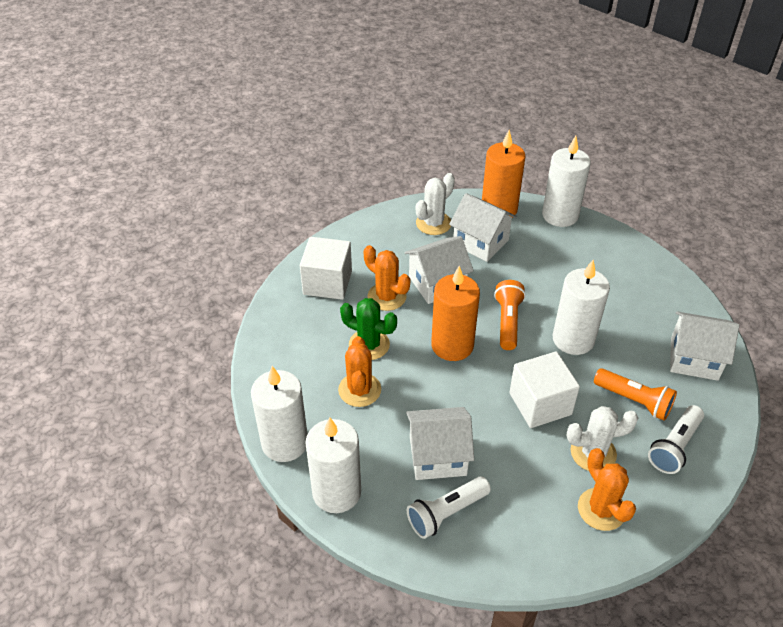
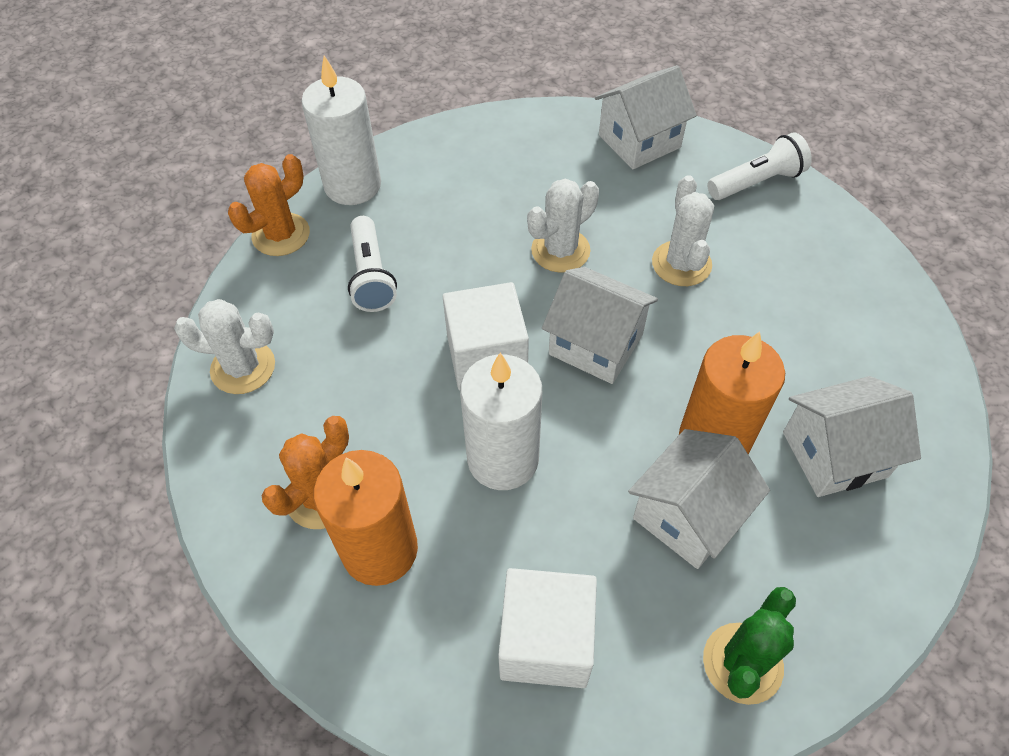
orange cactus: [338,336,381,407] [364,245,411,311] [578,448,636,531] = 3 -> [228,154,310,256] [262,416,349,529] = 2
orange flashlight: [494,280,526,350] [594,368,677,421] = 2 -> none = 0
white cactus: [416,173,455,235] [567,406,638,471] = 2 -> [174,299,275,394] [527,178,599,273] [652,175,714,286] = 3
white candle: [251,366,308,462] [305,418,361,513] [542,136,591,227] [552,260,610,355] = 4 -> [301,56,381,205] [460,352,542,490] = 2

